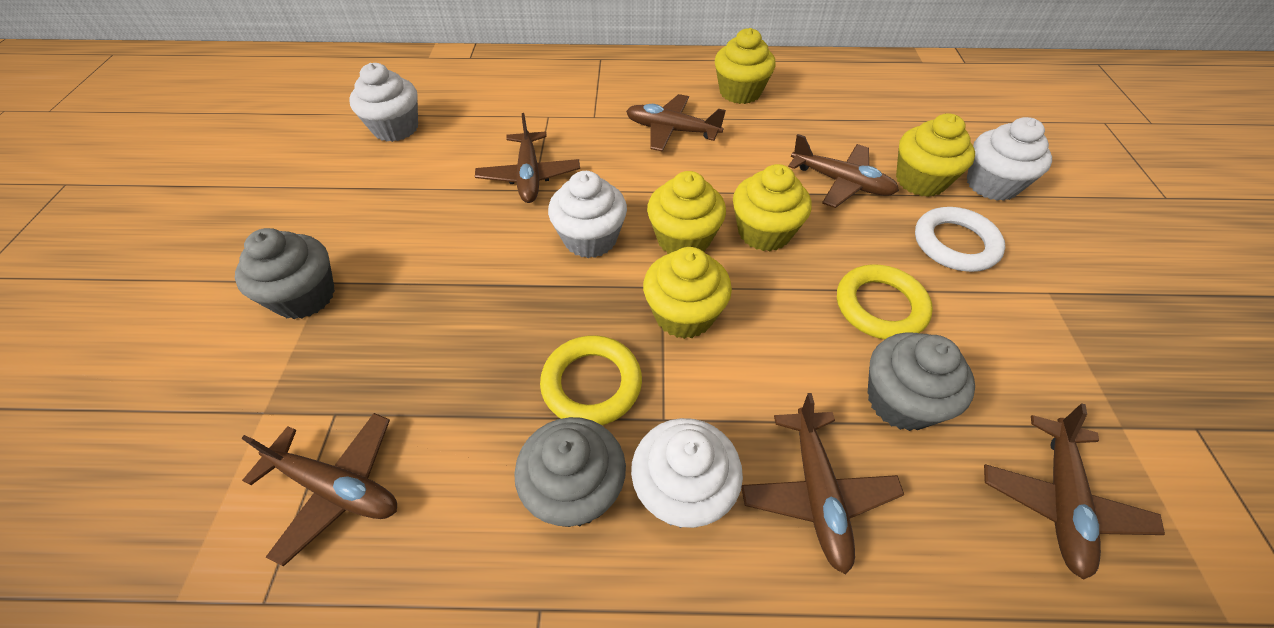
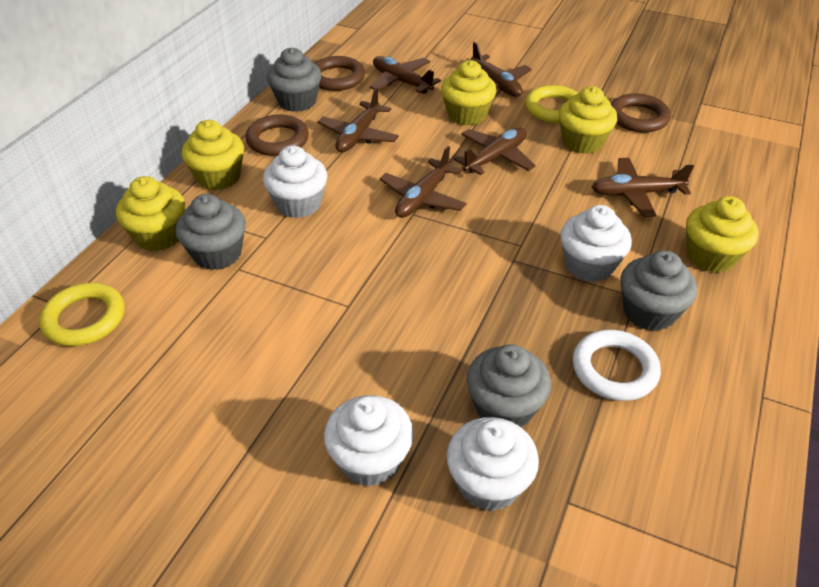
brown ring: none = 0 -> [246,115,309,156] [314,56,365,91] [611,93,671,132] = 3
grey cupcake: [235,228,335,319] [514,417,626,527] [868,332,975,431] = 3 -> [175,194,246,270] [267,48,321,112] [466,344,551,427] [620,250,697,331] = 4

